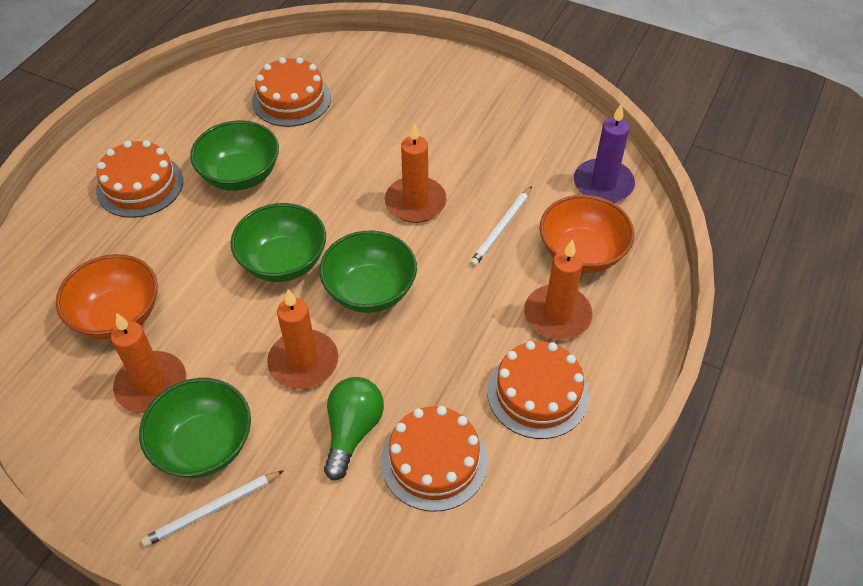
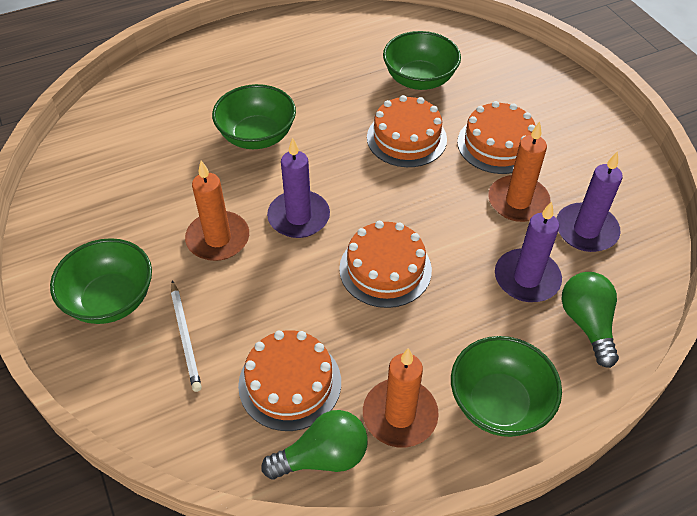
green light bulb: [324,377,384,480] = 1 -> [262,410,368,479] [562,272,619,368] = 2
orange bowl: [56,254,158,339] [540,195,635,273] = 2 -> none = 0
orange candle: [111,313,186,413] [267,289,338,389] [385,123,447,223] [524,239,593,340] = 4 -> [185,161,249,261] [363,348,439,447] [489,122,551,222] = 3
purple candle: [574,103,635,203] = 1 -> [267,138,330,238] [495,202,562,302] [556,151,623,252] = 3
white pencil: [141,470,284,547] [470,186,532,267] = 2 -> [171,280,202,392] = 1

